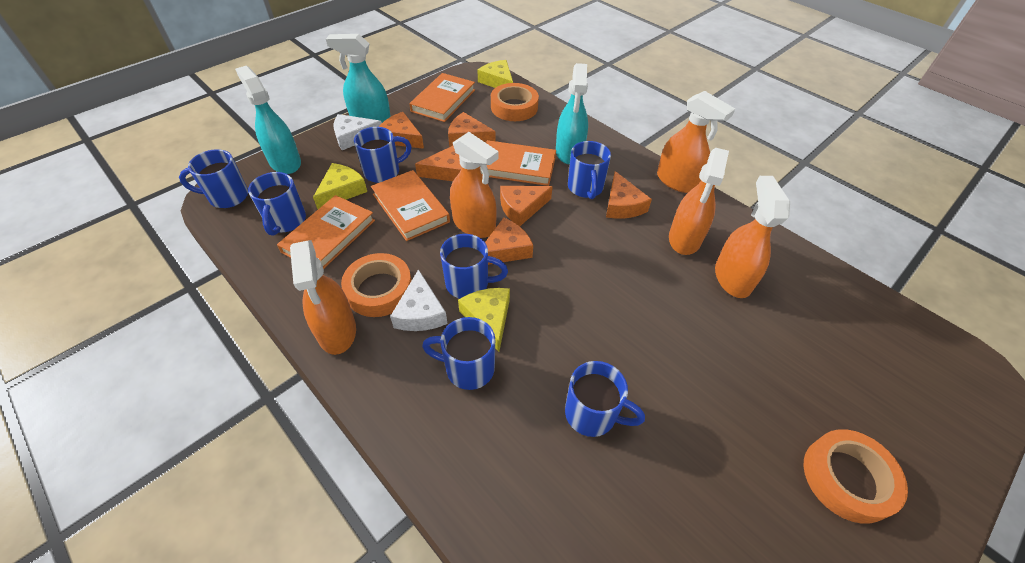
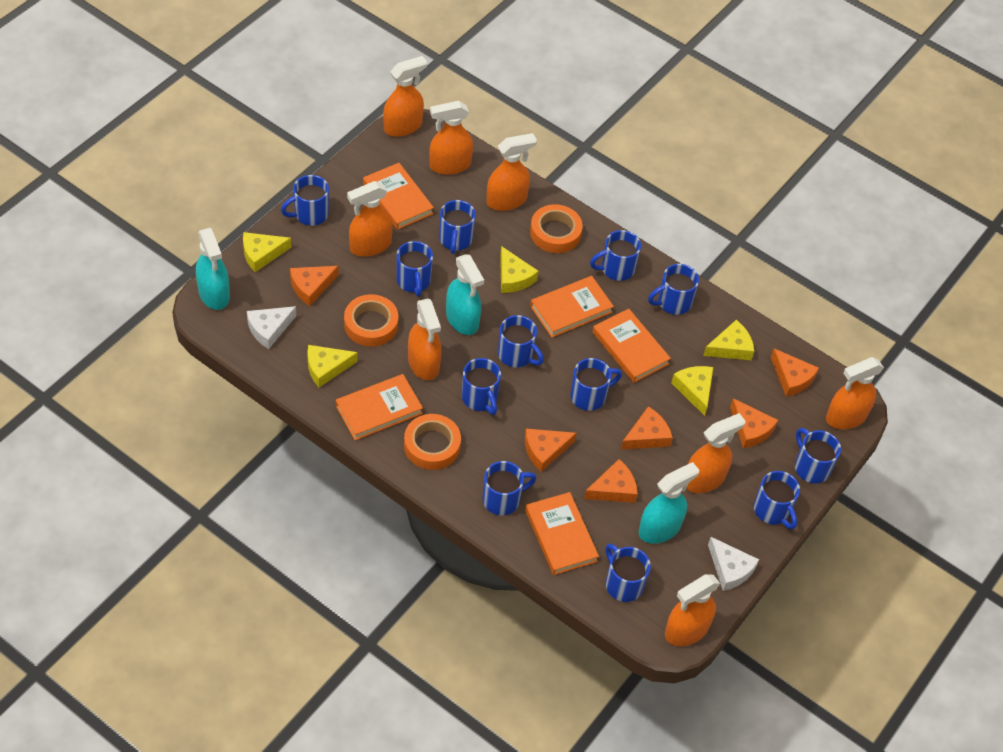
blue mug: [179,149,248,208] [248,172,306,236] [354,127,411,183] [422,317,495,390] [440,234,508,299] [565,361,645,437] [568,141,611,199] = 7 -> [281,175,329,226] [397,241,433,297] [439,200,476,254] [462,358,501,415] [483,461,536,515] [498,315,544,367] [570,358,622,411] [590,230,641,281] [605,544,651,602] [648,264,699,315] [754,471,800,529] [795,428,841,484] = 12
orange book: [277,195,375,269] [371,170,450,241] [409,73,475,122] [480,140,556,186] = 4 -> [336,374,423,440] [363,163,434,230] [525,492,599,575] [530,276,614,337] [593,309,671,383] = 5
orange spray bottle: [290,240,356,355] [450,132,499,238] [657,91,735,193] [669,148,729,255] [715,176,790,298] = 5 -> [347,181,393,257] [383,56,427,137] [408,299,442,380] [429,101,473,175] [486,133,537,211] [665,574,720,646] [686,413,746,493] [826,357,884,429] = 8
yellow cheese: [313,163,367,209] [458,288,510,352] [477,60,513,88] = 3 -> [243,232,292,272] [307,345,358,387] [500,246,539,293] [671,366,713,416] [703,320,754,360] = 5

